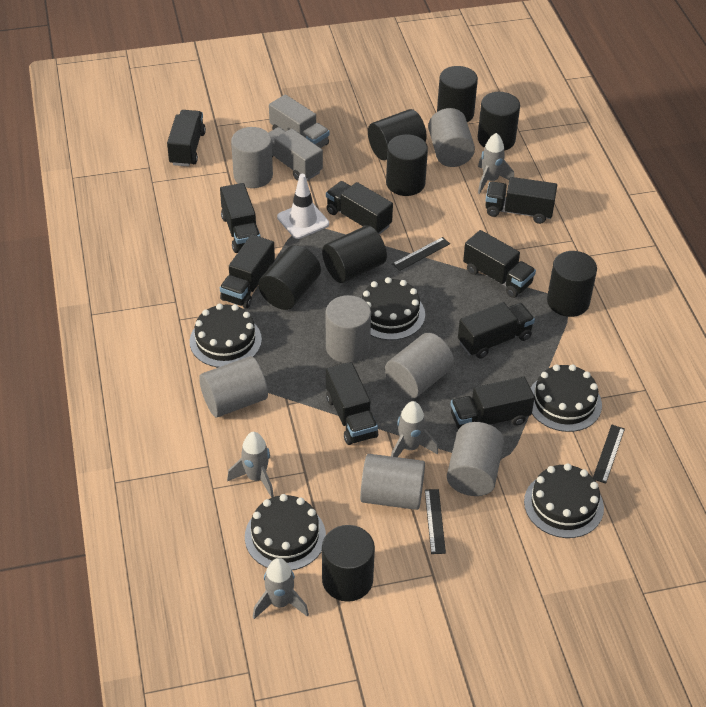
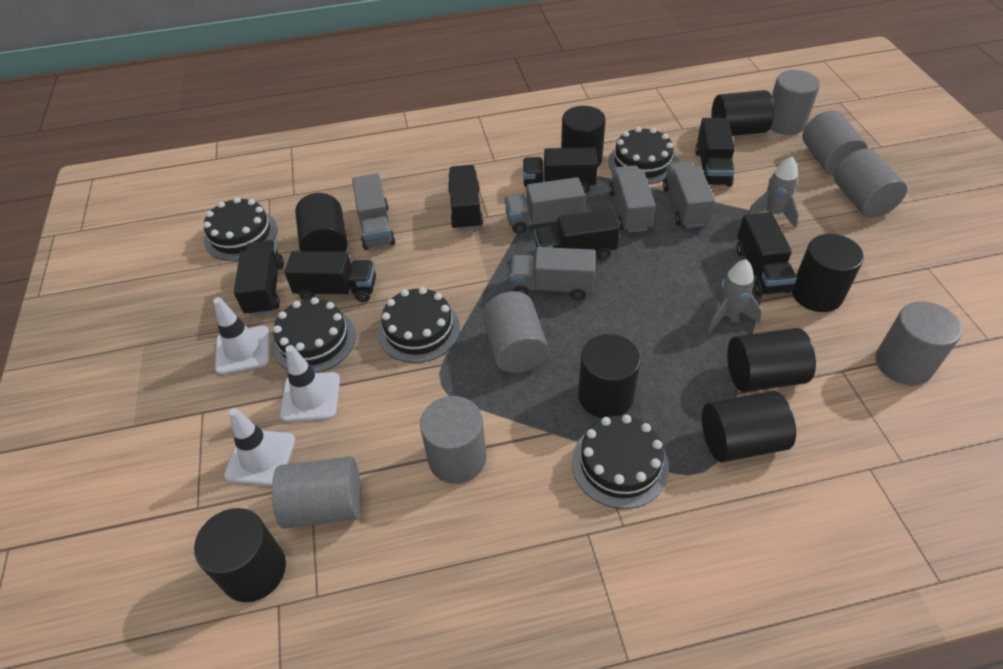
black ruler: [392,237,450,271] [425,489,446,554] [593,425,625,483] = 3 -> none = 0
black truck: [167,110,206,166] [220,183,261,253] [220,234,275,308] [326,181,393,235] [326,362,378,445] [450,377,535,429] [458,302,535,358] [463,230,536,298] [485,177,557,224] = 9 -> [234,240,284,316] [284,251,376,302] [448,165,483,231] [523,147,598,193] [534,209,620,259] [695,118,735,187] [736,212,797,296] = 7
grey rocket: [227,432,274,498] [253,558,309,619] [391,401,438,457] [478,133,514,194] = 4 -> [708,259,762,332] [747,157,799,228] = 2
grey truck: [268,127,323,181] [269,94,330,148] = 2 -> [352,173,395,250] [505,177,585,234] [510,247,596,300] [609,166,655,232] [663,161,715,228] = 5
white traffic cone: [277,174,329,239] = 1 -> [213,297,270,374] [224,408,295,486] [280,345,340,422] = 3

